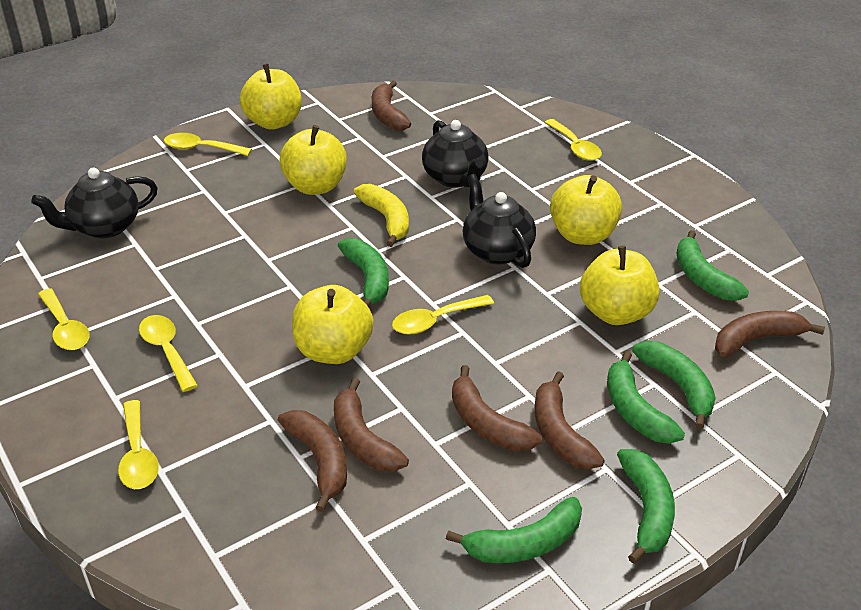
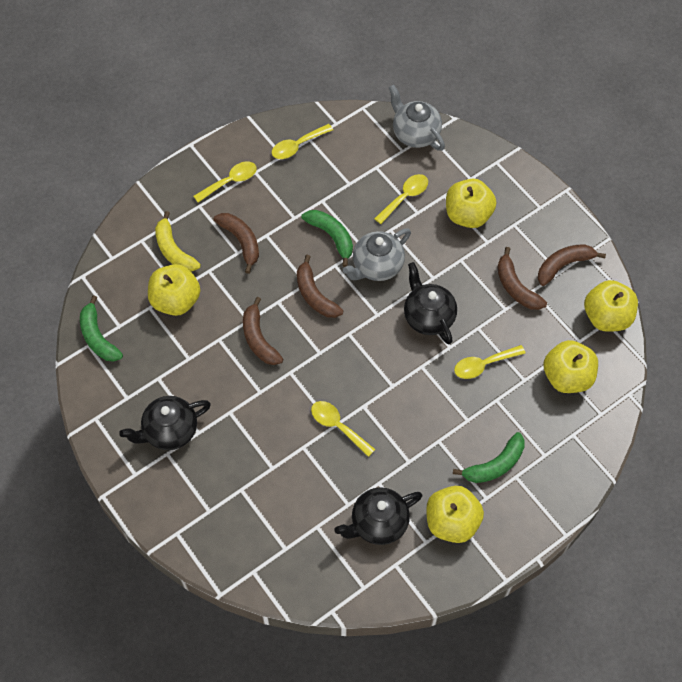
brown banana: [278,410,347,512] [334,378,409,472] [372,81,411,131] [452,365,542,451] [535,371,605,469] [715,311,825,357] = 6 -> [214,213,259,274] [243,297,283,365] [297,255,344,318] [497,247,547,310] [538,244,606,286] = 5
green banana: [338,238,389,306] [446,497,582,563] [607,351,685,444] [617,449,675,564] [632,341,716,430] [677,230,749,301] = 6 -> [80,295,123,362] [302,210,353,267] [453,432,525,483] = 3
grey teapot: none = 0 -> [343,228,411,281] [389,85,445,151] = 2
yellow spoon: [38,288,90,350] [118,400,159,489] [139,315,198,392] [164,133,252,156] [392,295,494,335] [544,119,602,161] = 6 -> [193,161,257,203] [272,124,333,159] [311,401,375,457] [374,174,428,224] [454,345,525,379] = 5

